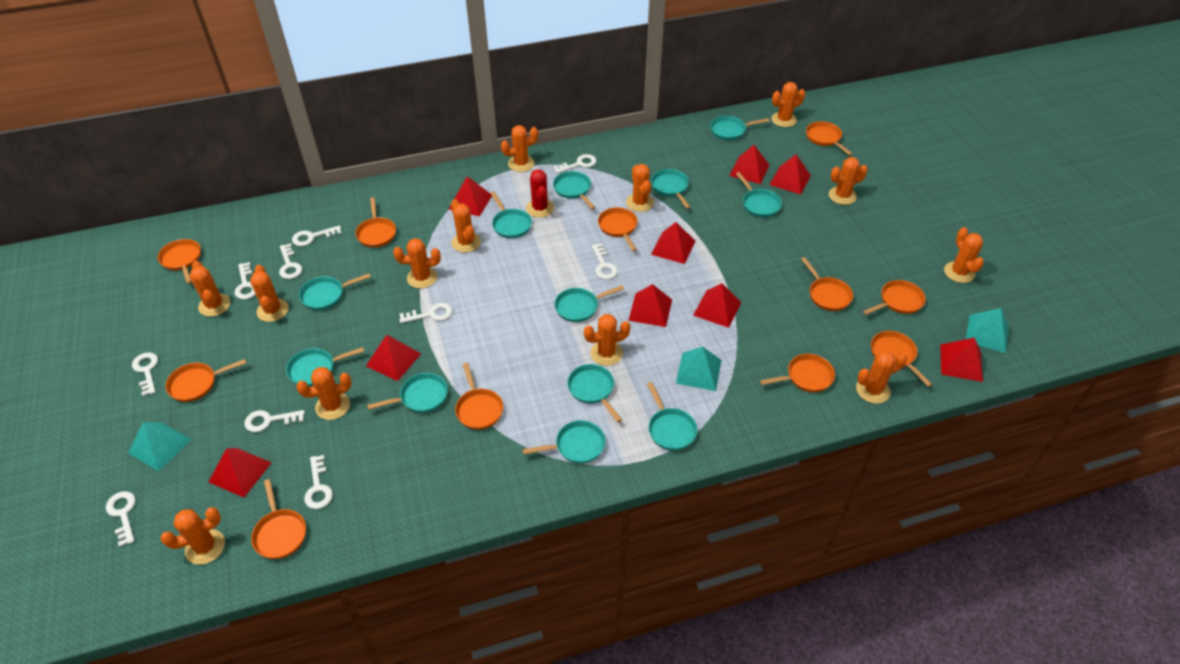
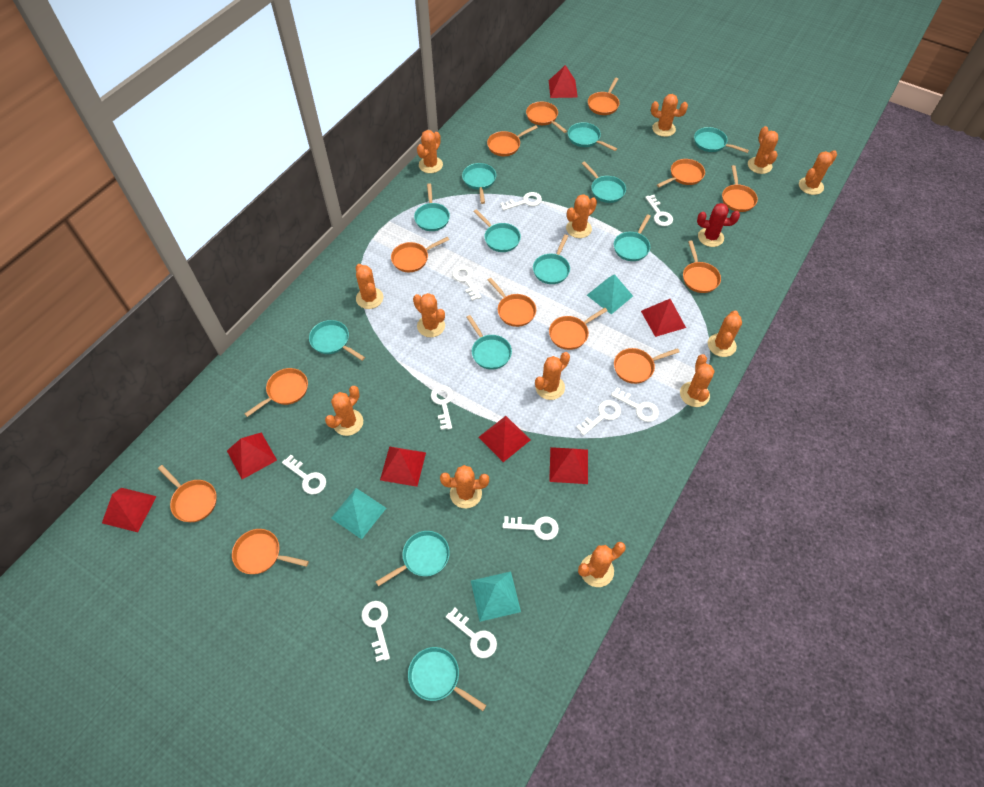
orange pan: [158,239,201,284] [165,359,246,402] [251,479,306,559] [355,197,396,248] [455,363,503,430] [598,207,638,252] [760,354,835,392] [801,257,853,311] [806,121,853,156] [863,280,926,315] [871,331,933,387] = 11 -> [158,465,217,522] [232,529,309,574] [245,368,308,417] [391,237,449,272] [487,125,538,156] [488,278,536,327] [526,101,567,133] [549,308,607,350] [588,78,620,115] [614,348,680,384] [657,159,705,187] [683,240,721,293] [722,165,758,212] = 13
red pyramid: [208,448,272,498] [366,335,421,381] [449,176,492,217] [628,284,672,327] [651,222,696,264] [693,283,742,328] [729,145,769,184] [769,154,811,195] [940,338,983,382] = 9 -> [102,488,157,532] [227,432,277,479] [380,446,426,487] [478,416,530,462] [549,65,578,98] [549,447,588,484] [641,299,686,337] = 7

